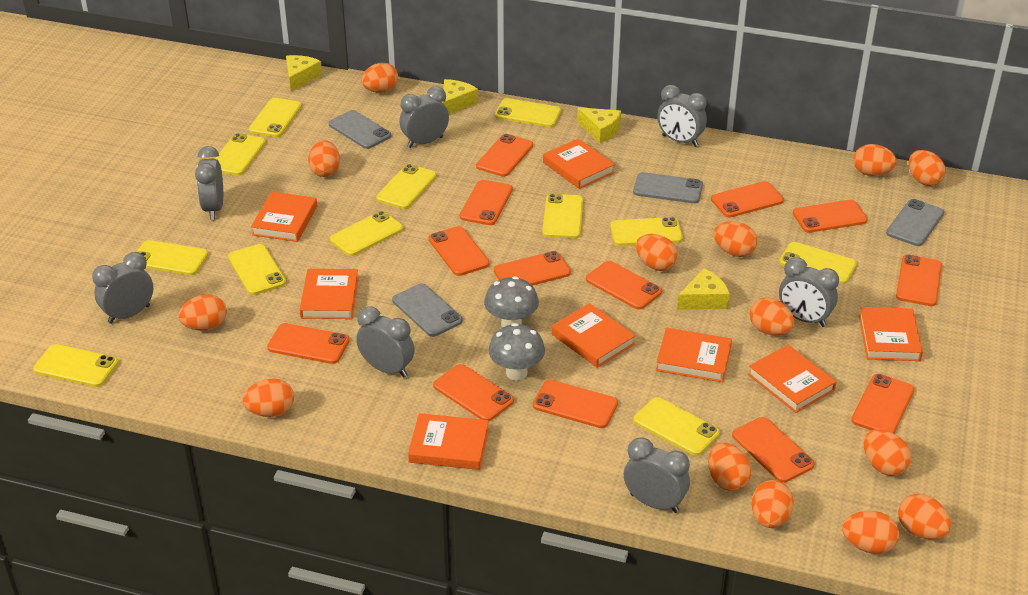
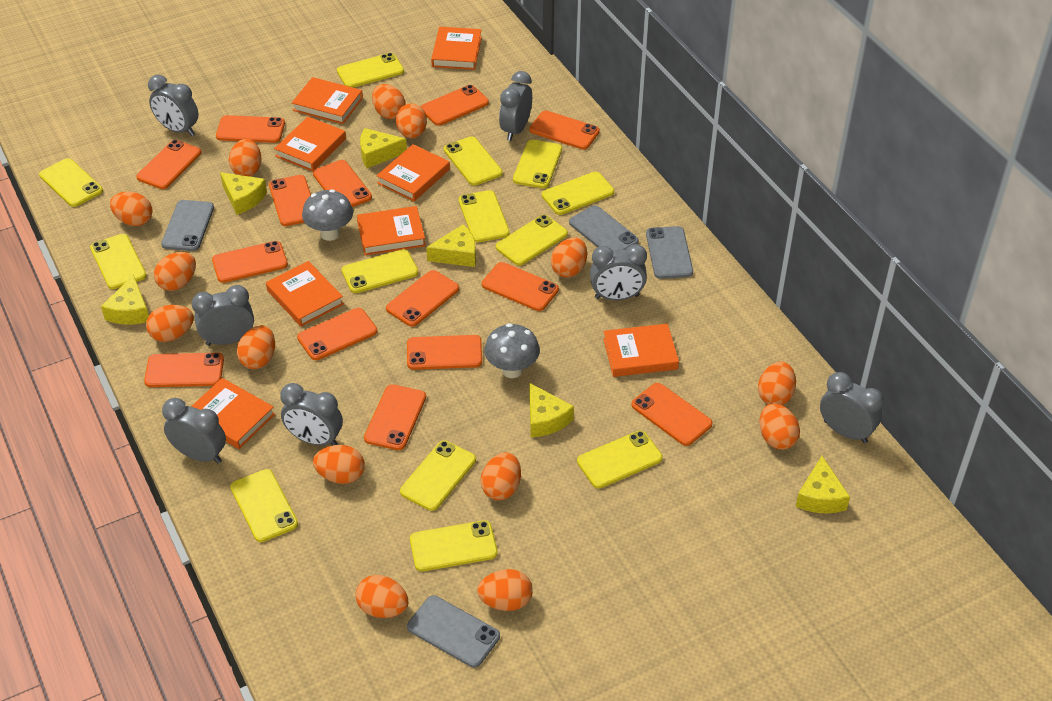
orange phone: [267,323,350,364] [429,226,490,276] [433,364,514,421] [460,180,513,225] [476,134,533,177] [494,251,571,286] [533,380,618,428] [586,261,662,310] [711,181,784,217] [732,417,814,483] [793,200,868,233] [851,374,914,433] [896,254,942,306] = 13 -> [136,140,202,189] [144,353,224,387] [212,241,288,283] [216,115,285,143] [269,175,311,226] [297,308,378,360] [313,160,372,207] [364,384,426,450] [386,270,459,327] [407,335,482,370] [421,85,489,126] [482,262,559,311] [529,110,600,150] [631,383,713,446] = 14
yellow cheese: [286,55,322,91] [442,79,478,114] [577,107,621,143] [677,268,730,310] = 4 -> [101,275,149,325] [220,172,267,215] [360,128,407,168] [426,224,476,267] [529,383,574,437] [795,456,850,513] = 6
yellow phone: [33,344,119,387] [137,240,208,275] [215,133,266,176] [228,244,286,295] [249,98,302,137] [330,211,403,256] [376,164,437,209] [495,98,561,127] [542,194,583,239] [610,217,683,246] [633,397,720,456] [779,242,857,284] = 12 -> [39,158,103,207] [90,234,146,289] [230,469,298,542] [337,53,404,88] [342,249,418,293] [400,440,476,511] [410,520,498,572] [444,136,503,186] [459,190,510,243] [496,215,568,266] [513,140,562,188] [542,172,614,215] [577,430,663,489] = 13

